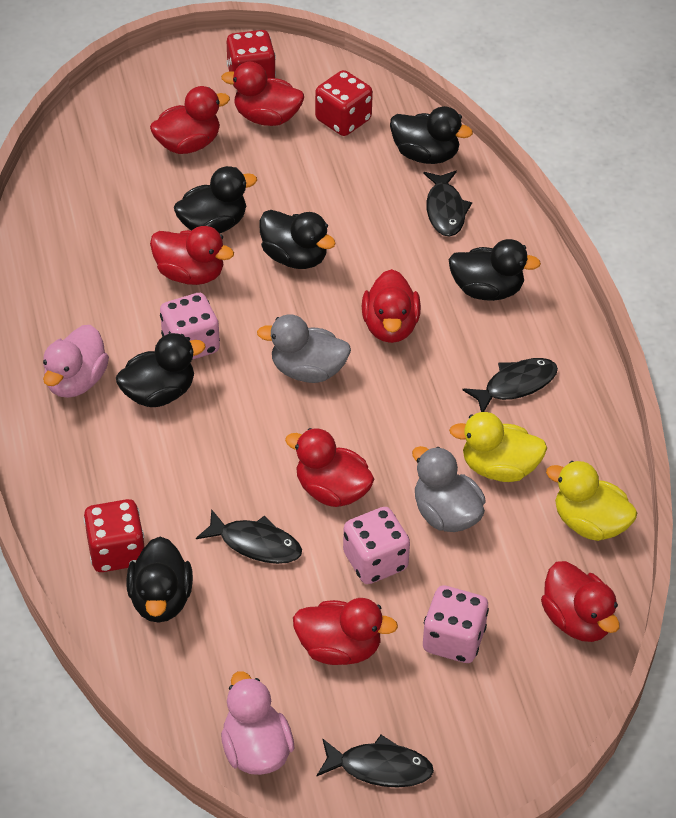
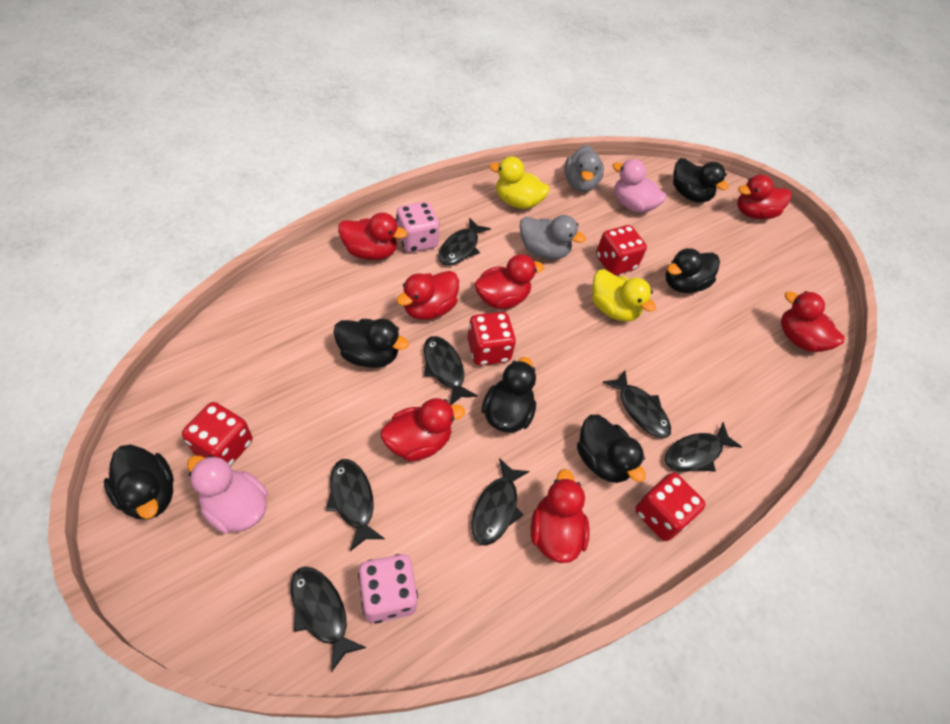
black fish: [196,509,302,564] [316,735,434,787] [423,171,472,237] [463,358,558,412] = 4 -> [291,566,367,672] [326,459,385,551] [424,336,478,405] [438,218,491,266] [472,458,529,546] [603,370,671,438] [665,422,742,472] = 7
pink dice: [160,293,220,360] [343,507,410,584] [423,586,489,663] = 3 -> [358,554,418,624] [396,202,440,253] = 2
red dice: [84,499,145,572] [227,30,276,87] [315,70,373,136] = 3 -> [182,402,252,466] [467,312,516,366] [596,225,647,275] [635,473,705,541] = 4

